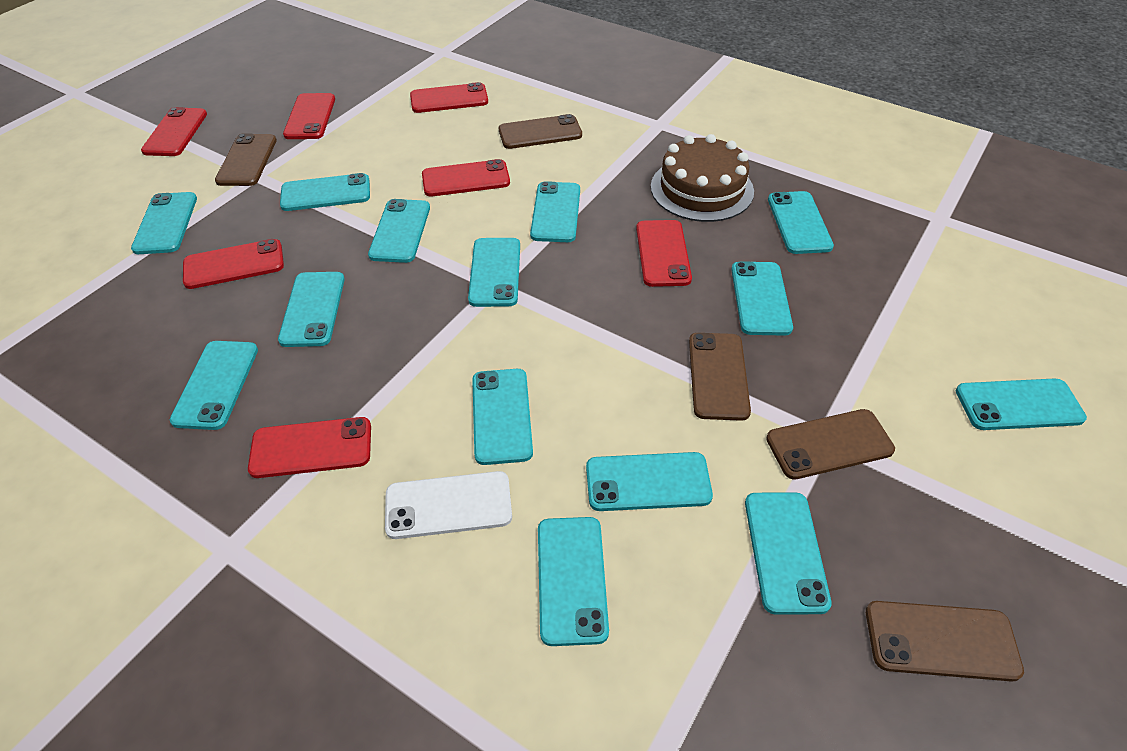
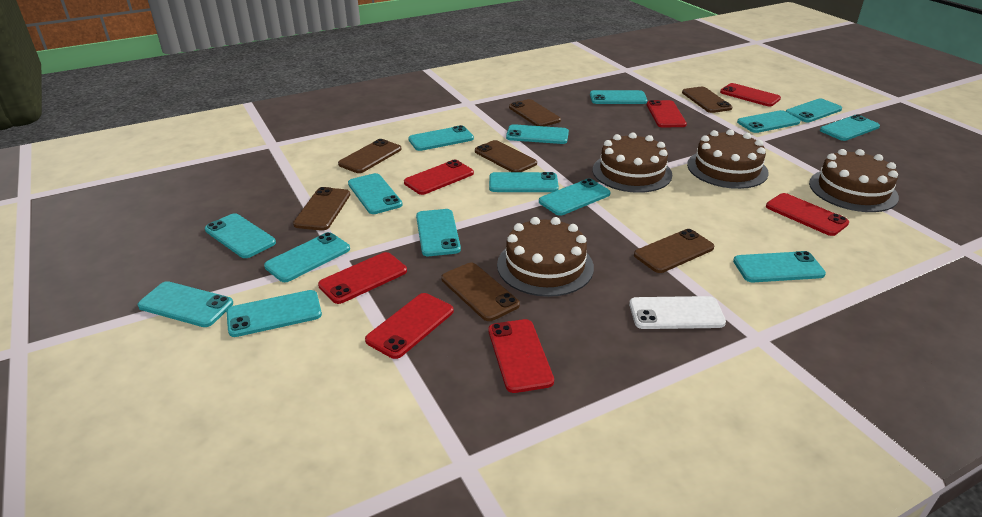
brown cake: [651,134,754,222] = 1 -> [497,217,594,297] [593,132,672,193] [687,129,769,189] [809,149,899,212] = 4
brown phone: [215,133,277,186] [499,114,582,149] [689,333,751,421] [766,409,895,480] [866,601,1024,682] = 5 -> [293,187,350,231] [338,139,401,173] [441,263,520,321] [475,140,537,172] [509,99,561,126] [634,229,714,273] [682,87,733,113] = 7
turquoise phone: [131,192,197,254] [170,341,258,430] [278,272,345,347] [280,173,370,211] [368,199,430,263] [468,238,520,307] [472,369,533,465] [530,181,580,242] [538,517,609,646] [586,452,713,511] [731,262,793,336] [745,492,832,615] [768,191,834,254] [956,378,1087,430] = 14 -> [138,281,233,327] [205,213,276,258] [227,290,322,337] [264,232,350,282] [348,173,403,214] [408,125,474,151] [416,209,461,256] [489,172,559,192] [506,124,569,144] [539,179,611,216] [590,90,647,104] [733,251,826,282] [737,110,800,133] [786,99,842,122] [820,114,880,141] = 15

